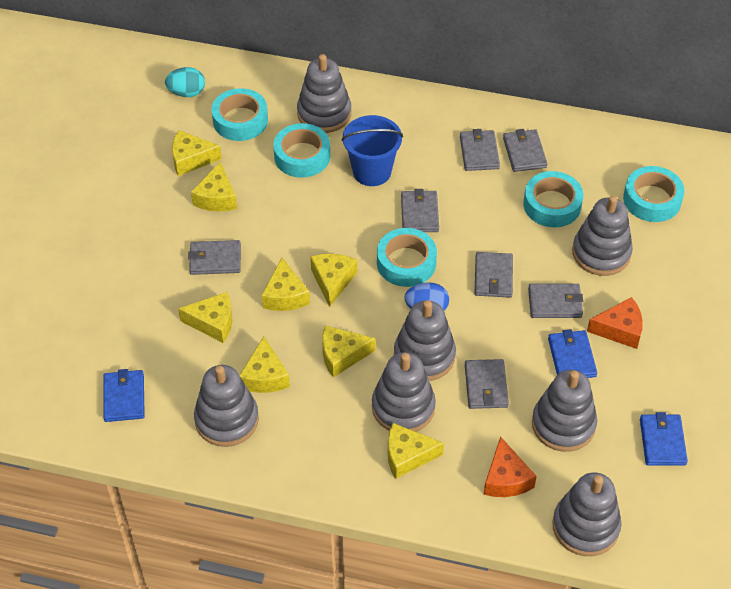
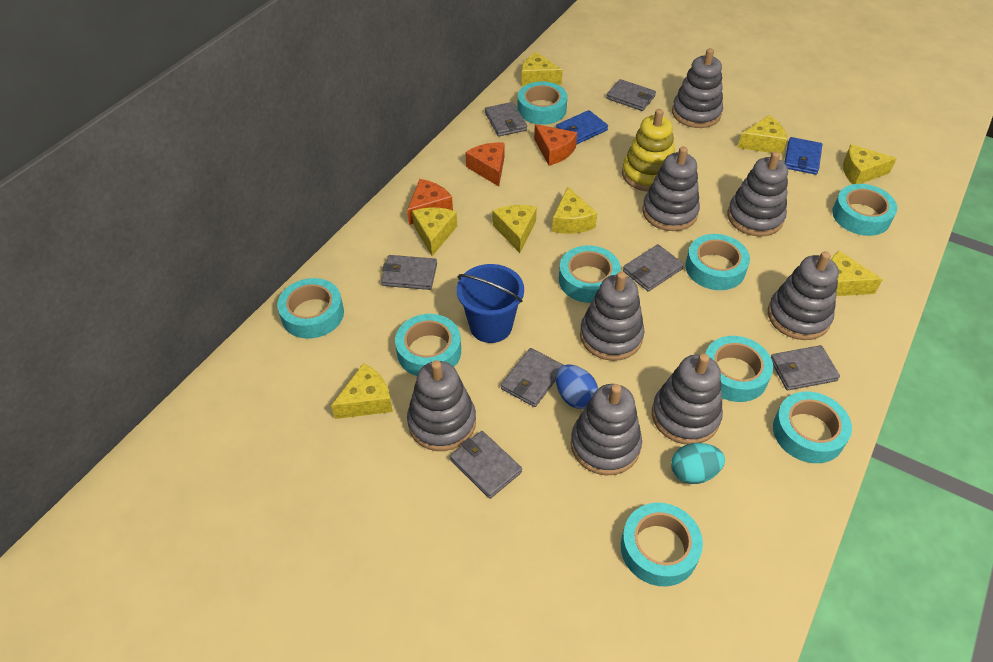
blue wallet: [103,369,145,422] [548,329,597,378] [640,412,688,466] = 3 -> [556,110,608,145] [785,137,823,175] = 2
grey stacking toy: [194,365,259,447] [297,54,351,133] [372,352,436,432] [394,300,456,381] [532,370,597,452] [552,472,622,556] [572,195,633,276] = 7 -> [407,360,476,451] [571,384,642,476] [580,271,645,361] [643,146,700,231] [652,354,723,444] [672,48,723,128] [727,151,788,237] [768,251,839,340] = 8
orange cheese: [483,436,537,497] [587,297,643,349] = 2 -> [407,179,453,225] [465,142,504,186] [534,124,577,165] = 3
turquoise tape: [212,88,268,141] [273,123,330,178] [377,228,437,287] [524,171,584,227] [623,166,685,222] = 5 -> [277,278,344,339] [395,314,461,376] [517,81,567,125] [559,245,621,303] [621,503,703,586] [685,234,750,290] [705,336,773,402] [773,391,852,463] [832,184,897,236] = 9
yellow stacking toy: none = 0 -> [622,109,675,191] = 1

